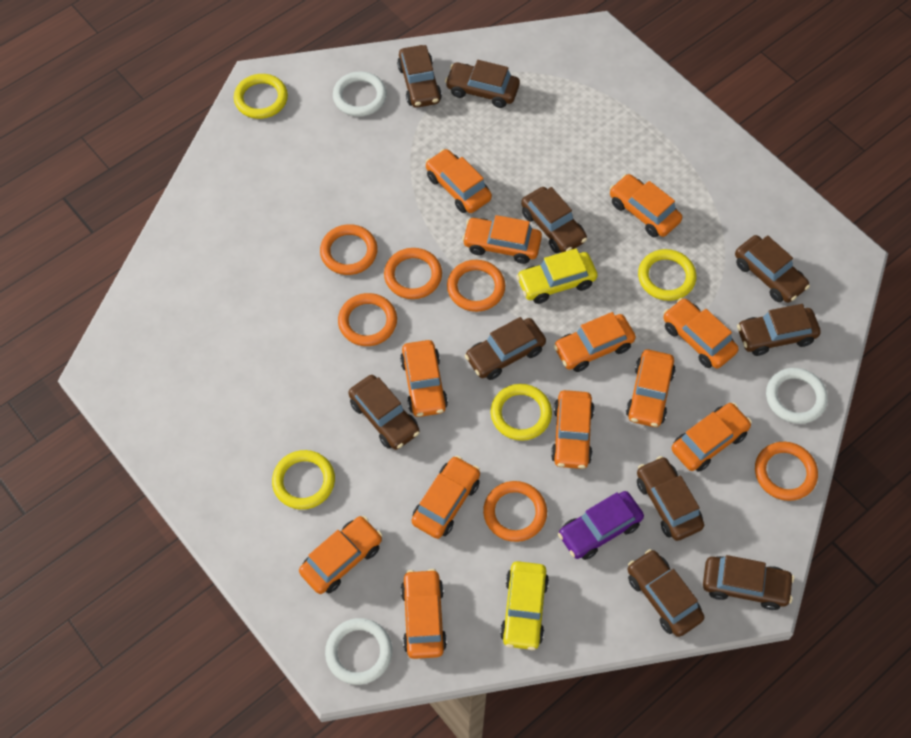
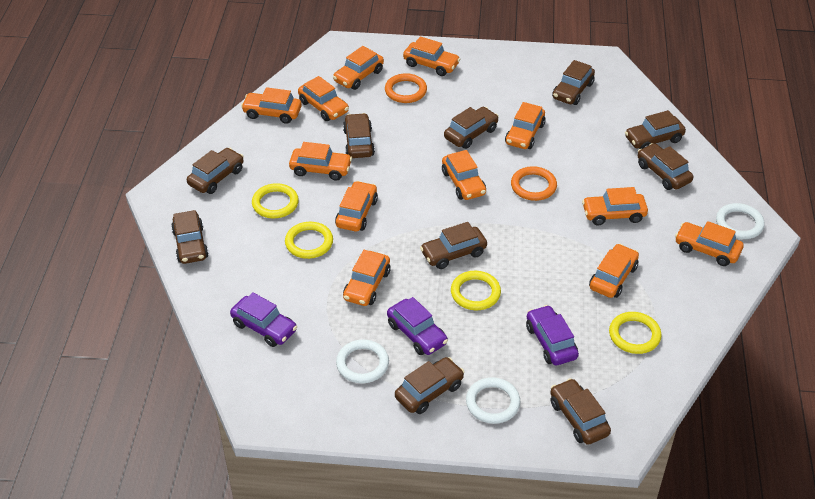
orange ring: [320,224,378,275] [338,293,397,346] [384,248,442,299] [447,260,505,312] [483,481,547,542] [755,442,818,501] = 6 -> [385,73,427,103] [511,166,557,201] = 2
purple car: [558,491,644,560] = 1 -> [230,292,297,347] [387,297,448,355] [526,305,579,366] = 3
yellow car: [500,561,549,650] [516,248,598,304] = 2 -> none = 0

